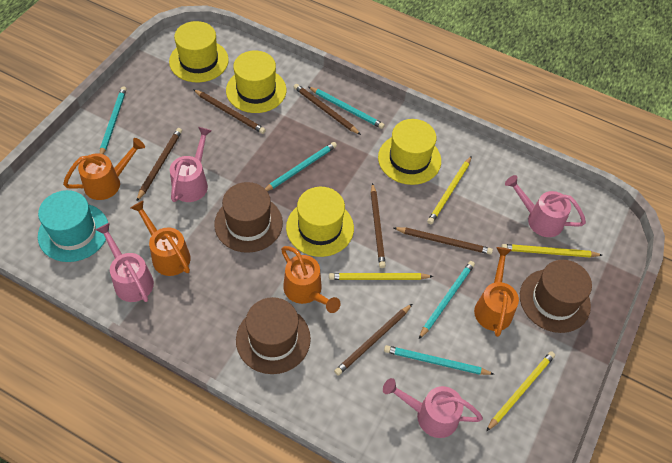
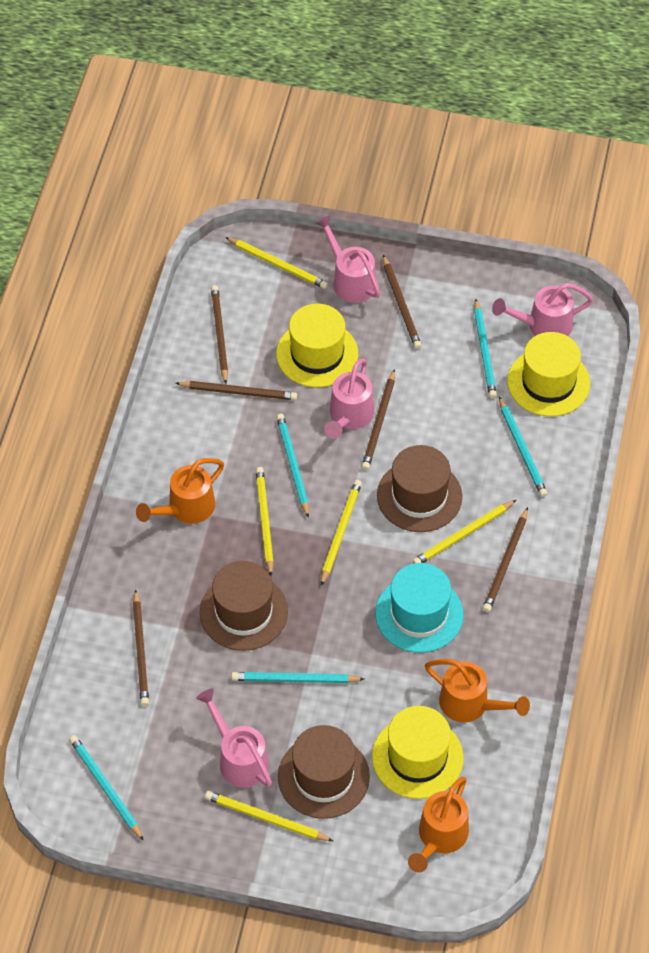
orange watering can: [63,138,145,200] [131,200,191,276] [281,246,340,313] [474,247,519,337] = 4 -> [136,458,224,524] [408,776,469,873] [425,659,530,722] = 3
yellow hat: [169,21,229,82] [226,50,286,113] [286,187,354,257] [378,119,441,185] = 4 -> [276,304,358,387] [372,706,464,799] [507,332,590,416] = 3
yellow pencil: [329,273,434,280] [427,156,472,224] [486,351,555,431] [501,244,602,257] = 4 -> [205,791,333,841] [225,237,328,289] [256,467,274,576] [321,480,362,586] [413,500,516,563] = 5

